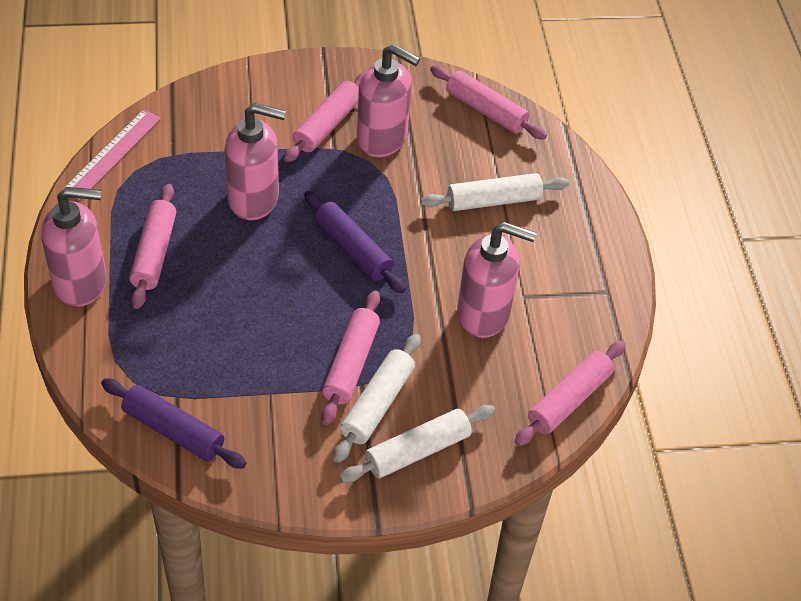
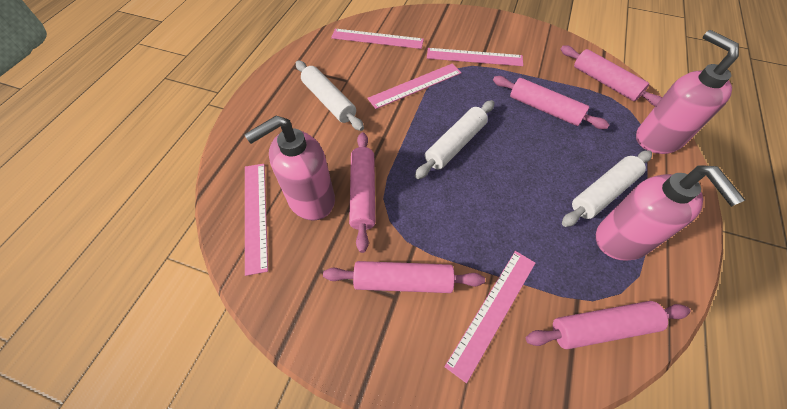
pink ruler: [61,109,161,200] = 1 -> [245,164,268,276] [331,29,424,49] [367,64,461,109] [427,48,523,66] [444,251,535,383] = 5
pink soap dispenser: [41,187,107,307] [224,103,286,220] [357,44,420,157] [457,222,537,338] = 4 -> [244,116,335,221] [596,165,745,261] [636,30,739,154] = 3
purple rolling pin: [101,378,246,469] [304,191,405,293] = 2 -> none = 0

